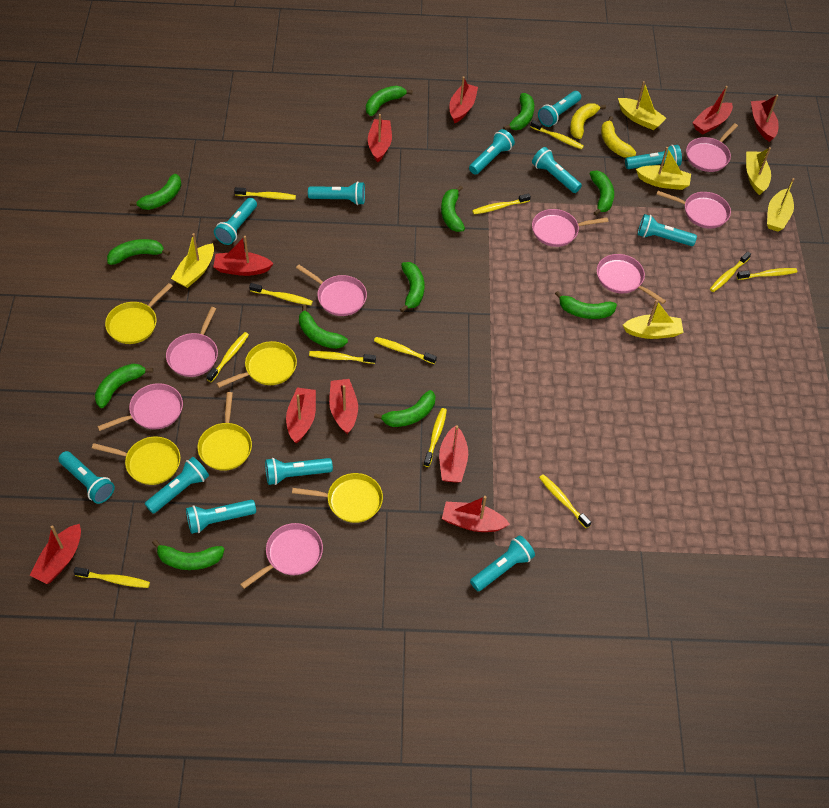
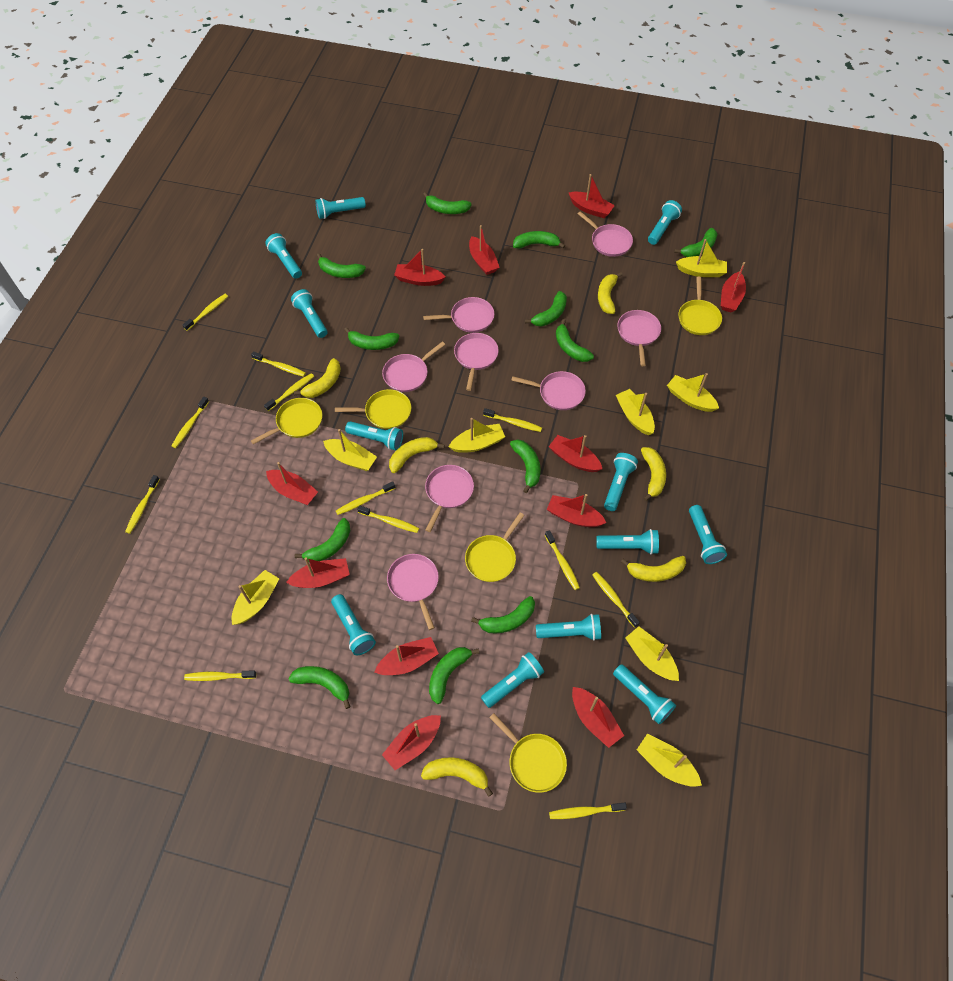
red boat: [30,524,81,584] [213,236,274,276] [286,388,316,444] [329,379,358,434] [368,114,392,162] [439,425,468,483] [442,496,510,532] [450,76,478,123] [692,86,733,135] [751,95,779,142] = 10 -> [266,462,318,505] [286,557,350,588] [374,637,439,675] [382,715,441,770] [394,249,445,286] [469,225,500,275] [547,494,607,527] [549,435,602,472] [569,174,615,218] [572,687,624,748] [721,262,746,313] = 11
yellow banana: [570,103,606,139] [601,116,636,158] = 2 -> [294,358,341,398] [389,437,445,473] [421,757,493,797] [598,272,622,314] [621,556,686,582] [641,447,666,501] = 6
yellow boat: [171,233,214,288] [618,81,666,130] [623,300,684,339] [636,147,691,190] [746,147,771,195] [767,178,794,232] = 6 -> [231,570,279,625] [323,429,377,471] [449,418,505,453] [616,389,655,435] [625,626,679,681] [637,733,702,787] [667,373,719,412] [676,239,727,277] = 8

